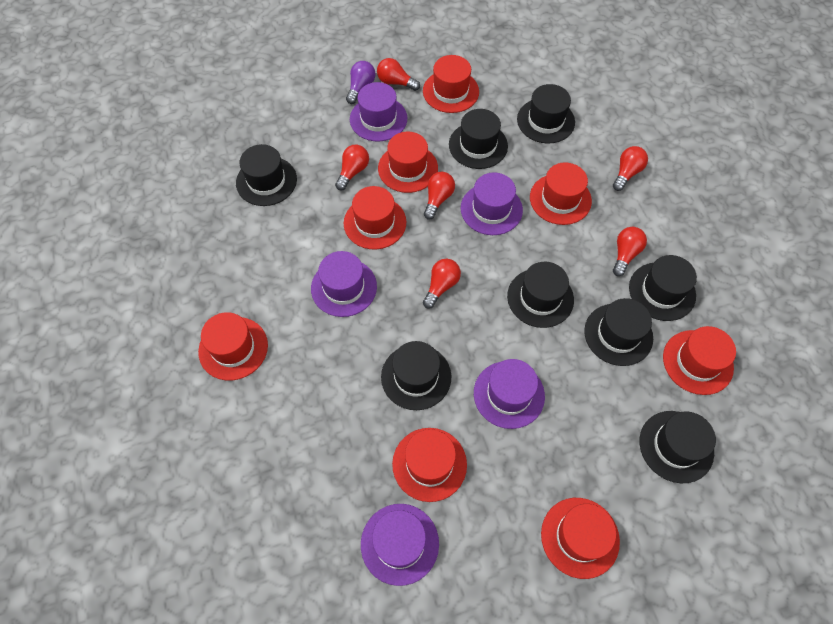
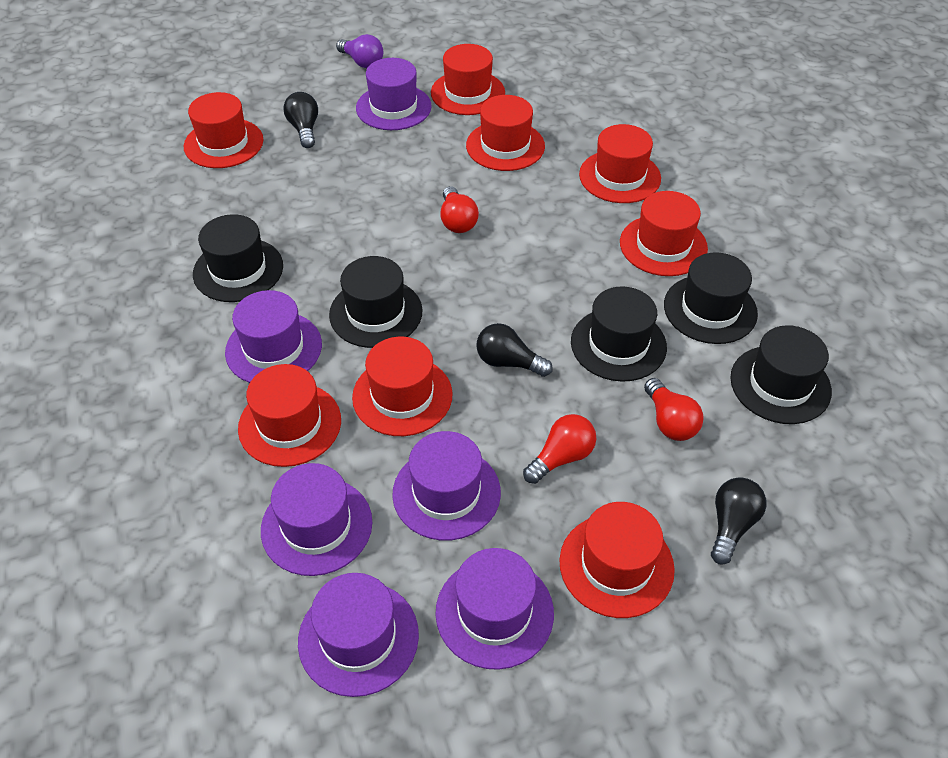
black hat: [236,144,297,206] [381,341,451,410] [449,109,508,169] [507,262,574,328] [517,84,575,144] [584,298,653,366] [629,255,697,321] [640,411,716,483] = 8 -> [193,214,283,302] [329,256,422,348] [571,286,667,382] [664,252,758,344] [730,325,832,424] = 5
black light bulb: none = 0 -> [283,92,318,148] [476,323,553,377] [711,477,767,565] = 3
purple hat: [311,251,377,317] [350,82,407,141] [361,504,439,586] [461,172,523,235] [474,359,545,429] = 5 -> [225,290,322,383] [261,463,372,576] [298,573,419,697] [356,58,432,130] [392,431,501,541] [435,548,554,670] = 6
red light bulb: [335,145,369,190] [377,58,420,91] [423,259,461,309] [424,172,455,220] [613,146,648,191] [613,227,647,276] = 6 -> [440,186,479,233] [523,414,596,484] [644,378,703,441] = 3

